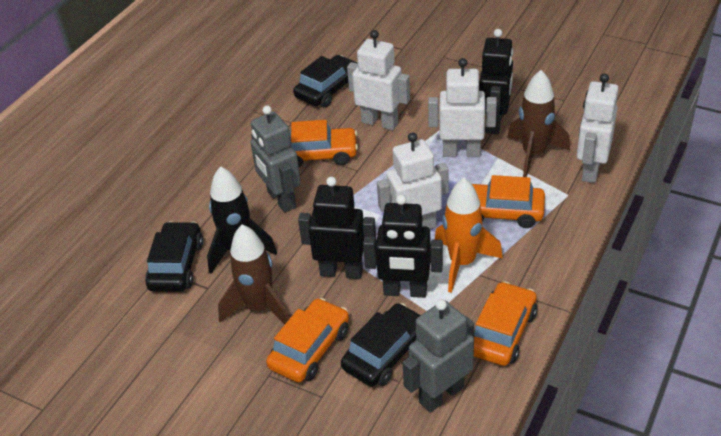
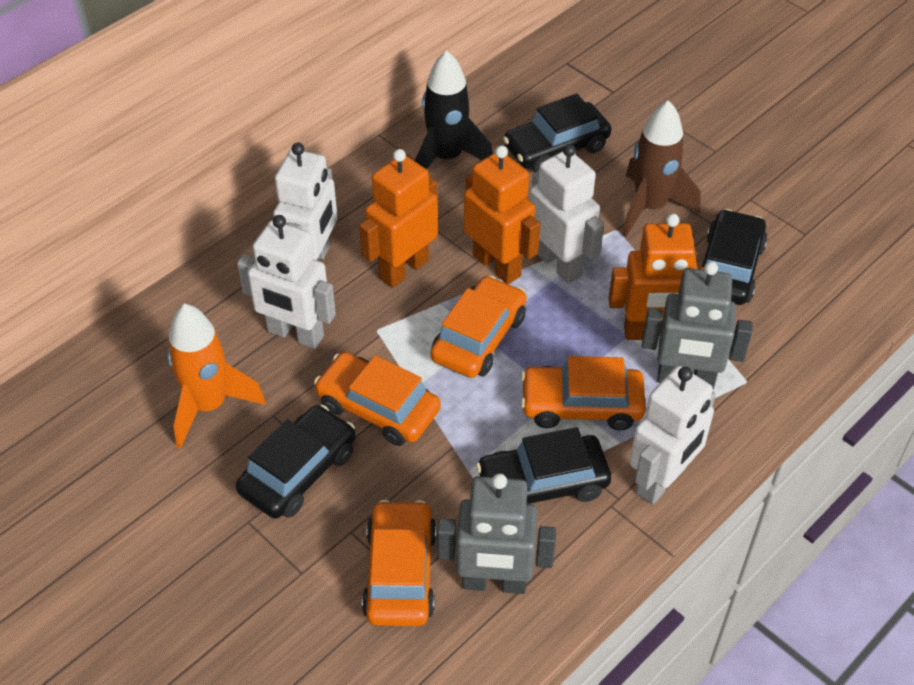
black car: [145,221,203,292] [293,55,358,107] [341,303,421,387] = 3 -> [236,405,355,519] [476,427,611,504] [503,93,611,172] [699,209,768,305] = 4
black robot: [298,177,377,279] [363,195,443,298] [479,29,513,134] = 3 -> none = 0
brown rocket: [218,225,289,324] [507,70,570,177] = 2 -> [622,100,701,237] = 1
orange robot: none = 0 -> [359,149,438,288] [464,145,540,284] [608,214,704,340] = 3

